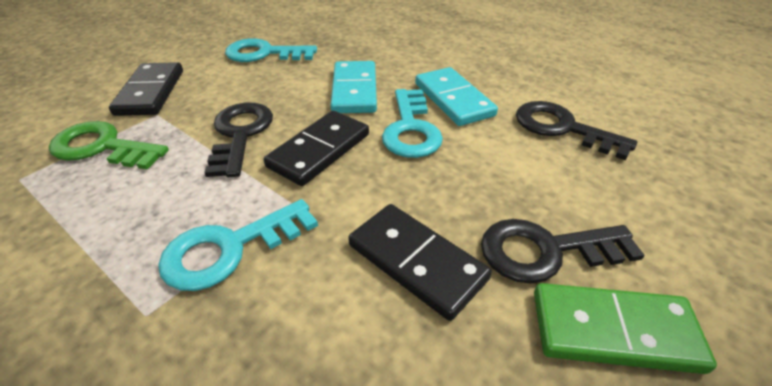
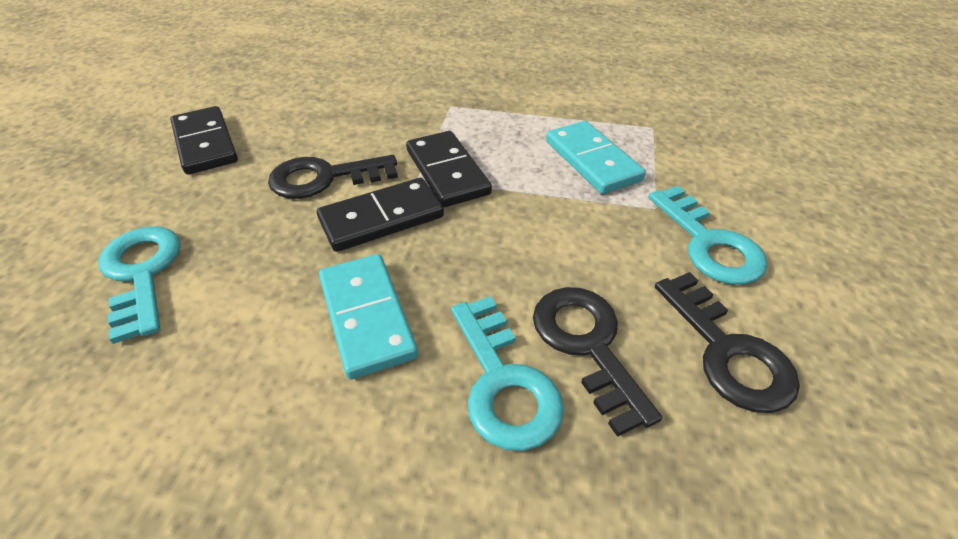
green domino: [534,283,717,374] = 1 -> none = 0
green key: [49,121,169,170] = 1 -> none = 0

